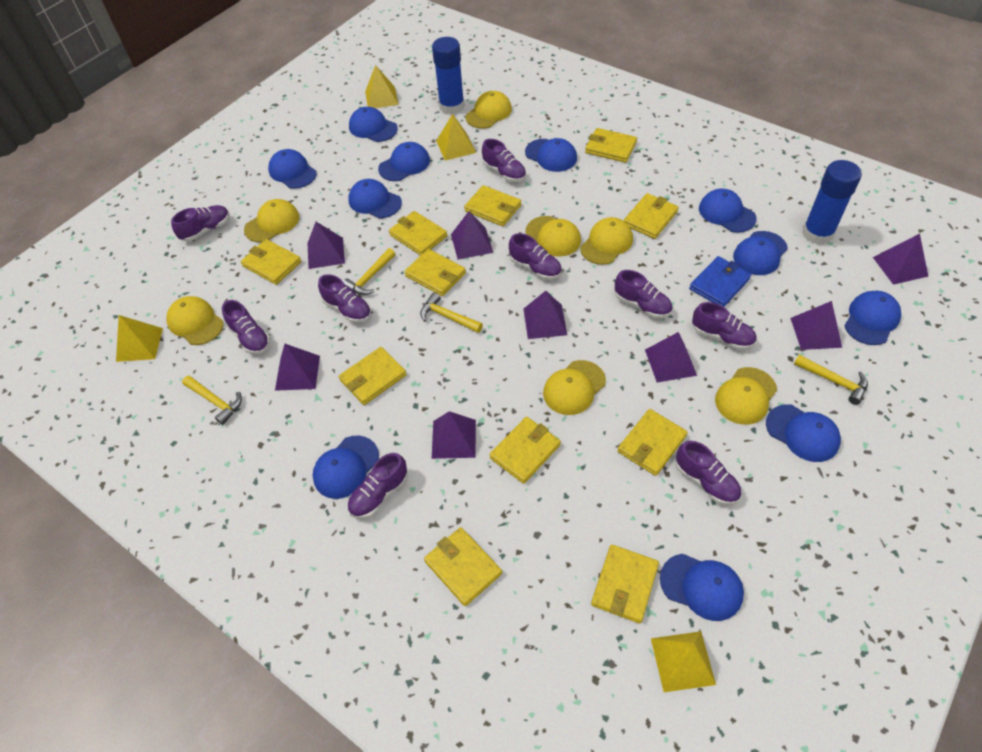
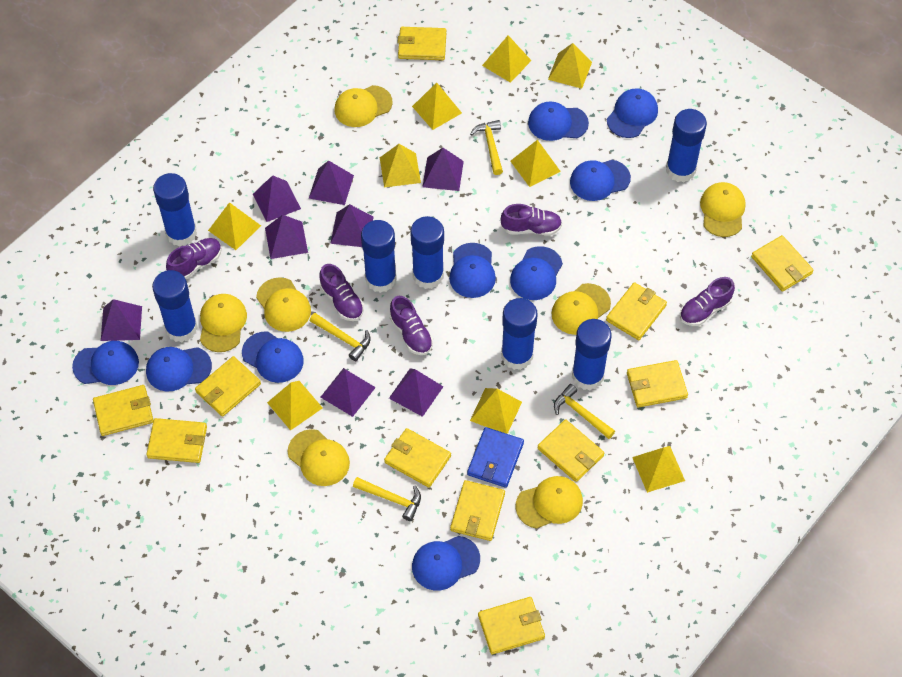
blue cap: [268,149,317,189] [313,435,379,499] [348,179,402,218] [349,107,398,142] [378,142,430,181] [525,138,577,172] [660,554,744,621] [699,188,757,233] [733,231,788,275] [766,404,841,462] [844,291,901,345] = 11 -> [72,341,139,385] [146,347,212,391] [242,332,304,383] [412,536,480,590] [449,243,496,298] [510,246,563,300] [528,101,589,141] [570,160,631,201] [607,88,658,138] = 9
blue glue stick: [432,37,465,115] [802,160,862,245] = 2 -> [152,270,198,343] [153,173,197,247] [361,220,397,293] [410,216,444,289] [501,298,538,370] [572,319,612,390] [666,109,707,182] = 7
purple shoe: [171,205,230,242] [222,300,270,354] [318,274,371,323] [347,453,408,519] [482,139,526,182] [509,233,562,280] [615,270,673,318] [676,441,741,505] [692,302,756,350] = 9 -> [166,238,222,279] [320,264,364,321] [390,296,433,355] [501,204,562,236] [680,277,735,326] = 5
yellow pyramid: [116,315,163,362] [365,65,398,108] [436,114,476,161] [651,631,716,692] = 4 -> [208,202,261,250] [267,381,323,431] [380,144,421,187] [412,83,462,130] [470,388,522,434] [482,35,532,83] [510,140,561,187] [548,43,592,89] [632,446,685,493] = 9

